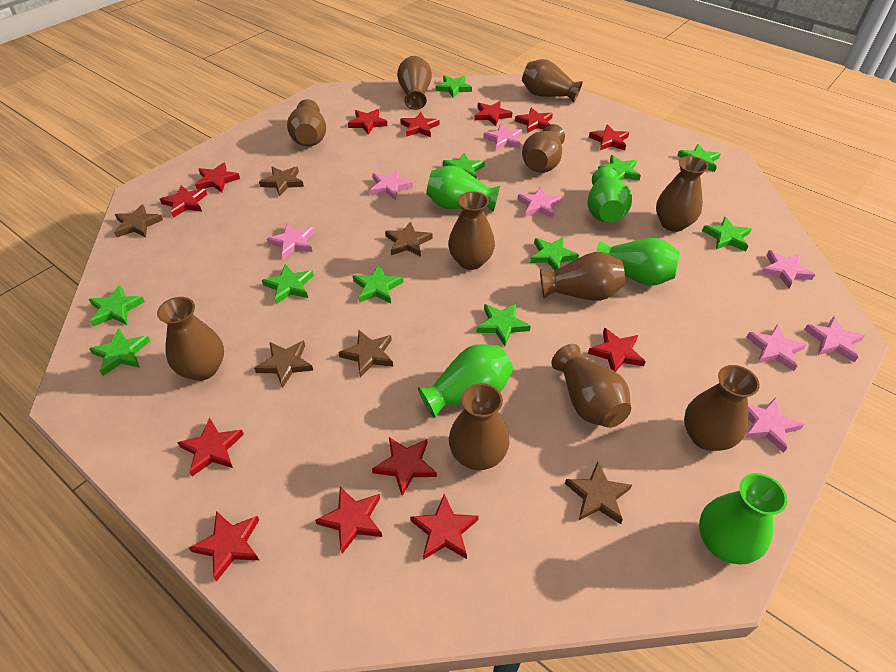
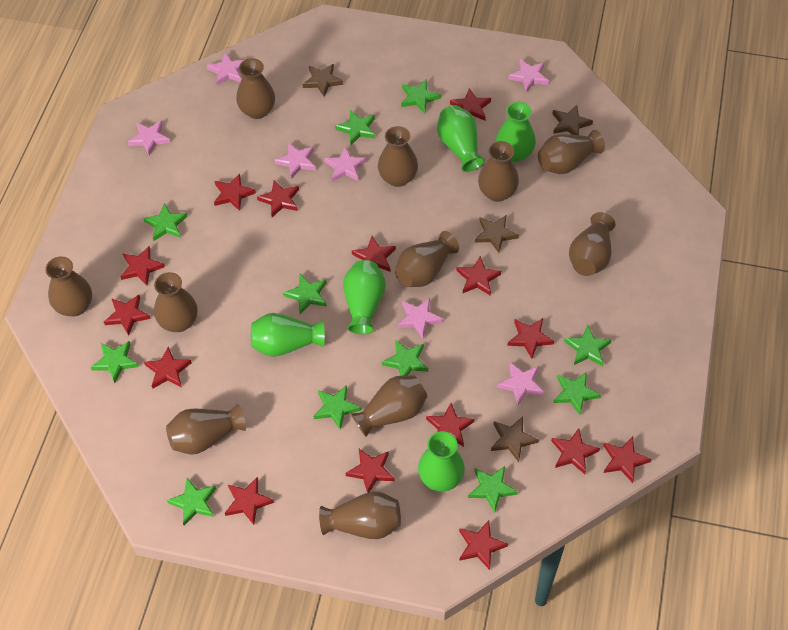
brown star: [114,204,163,238] [254,340,313,388] [259,166,304,196] [338,330,393,377] [385,221,432,257] [565,461,632,524] = 6 -> [303,64,343,97] [475,215,519,253] [491,417,539,462] [552,105,593,135] = 4
pink star: [267,223,315,259] [370,169,413,200] [483,124,523,150] [517,186,563,218] [744,397,804,453] [747,324,807,371] [761,250,815,289] [804,316,865,362] = 8 -> [128,121,170,156] [207,52,244,86] [274,142,316,179] [324,146,367,182] [398,298,443,339] [497,362,544,405] [508,59,549,93] = 7
red star: [160,185,207,218] [177,418,244,476] [189,511,259,582] [195,162,240,193] [315,487,382,554] [348,109,387,135] [372,437,437,496] [400,112,439,137] [410,494,479,560] [474,101,512,126] [515,107,553,133] [588,327,646,372] [589,124,629,150] = 13 -> [104,295,151,336] [120,246,165,285] [144,347,192,388] [214,173,256,211] [225,477,274,525] [257,180,299,217] [346,449,395,493] [352,236,396,272] [426,403,474,447] [450,88,491,121] [456,256,501,296] [459,520,508,570] [508,318,554,359] [551,428,600,474] [603,436,651,483] = 15

